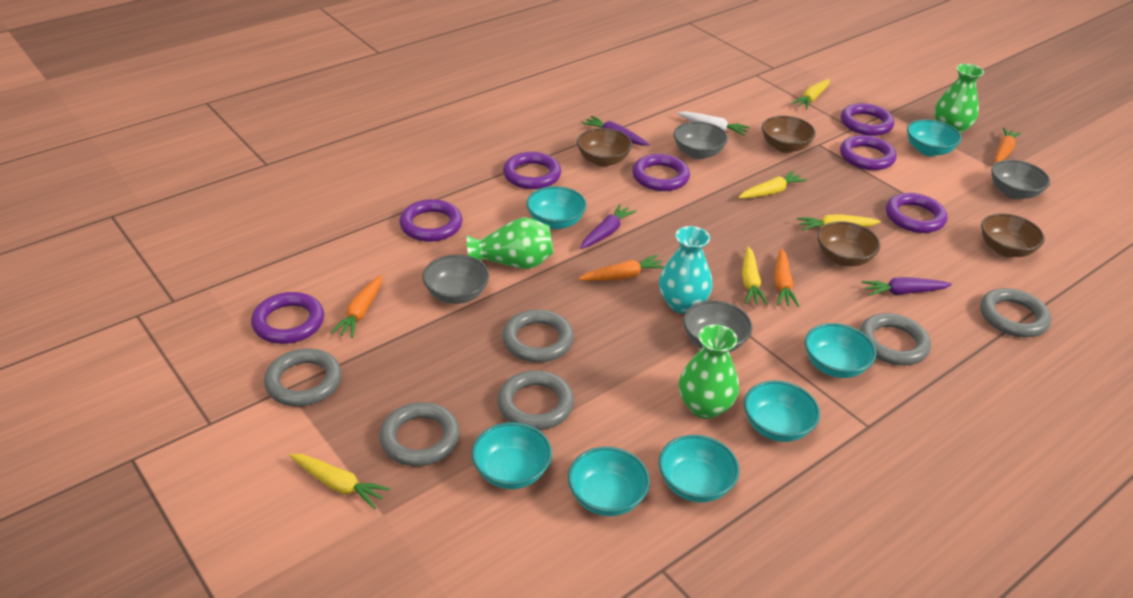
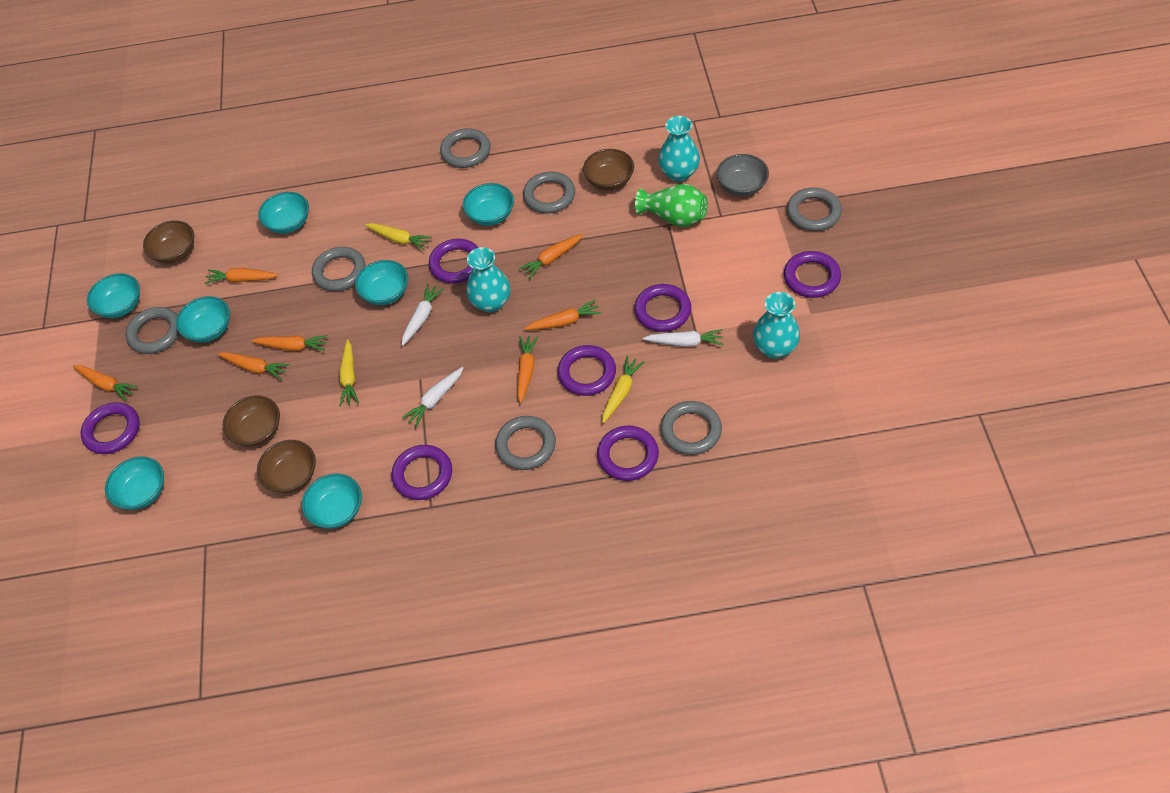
green vase: [467,218,553,269] [679,324,739,419] [934,64,984,134] = 3 -> [635,184,708,227] = 1
grey bowl: [422,254,489,304] [673,121,728,159] [683,300,753,352] [991,160,1050,199] = 4 -> [717,154,769,196] = 1
grey ring: [264,348,342,406] [379,402,460,466] [497,370,574,430] [502,309,574,362] [859,313,931,365] [980,288,1051,337] = 6 -> [126,307,180,354] [312,247,365,291] [440,128,490,168] [495,416,556,470] [523,172,575,214] [661,401,722,455] [787,187,842,231] = 7
orange carrot: [330,275,382,338] [578,255,665,281] [774,248,799,307] [995,128,1021,163] = 4 -> [73,365,138,401] [205,268,279,284] [217,352,290,380] [251,335,328,351] [517,336,538,404] [519,234,583,279] [524,300,601,330] = 7
purple carrot: [580,204,637,249] [582,116,649,146] [862,277,952,296] = 3 -> none = 0
turquoise vase: [659,226,713,313] = 1 -> [466,247,510,312] [658,116,700,182] [753,292,800,358] = 3
white carrot: [677,111,750,136] = 1 -> [402,284,444,346] [402,367,463,427] [643,329,723,347] = 3
yellow carrot: [289,454,391,509] [738,171,807,198] [742,246,768,305] [791,79,830,109] [797,214,881,231] = 5 -> [339,339,359,406] [364,223,432,250] [602,356,644,423] = 3

